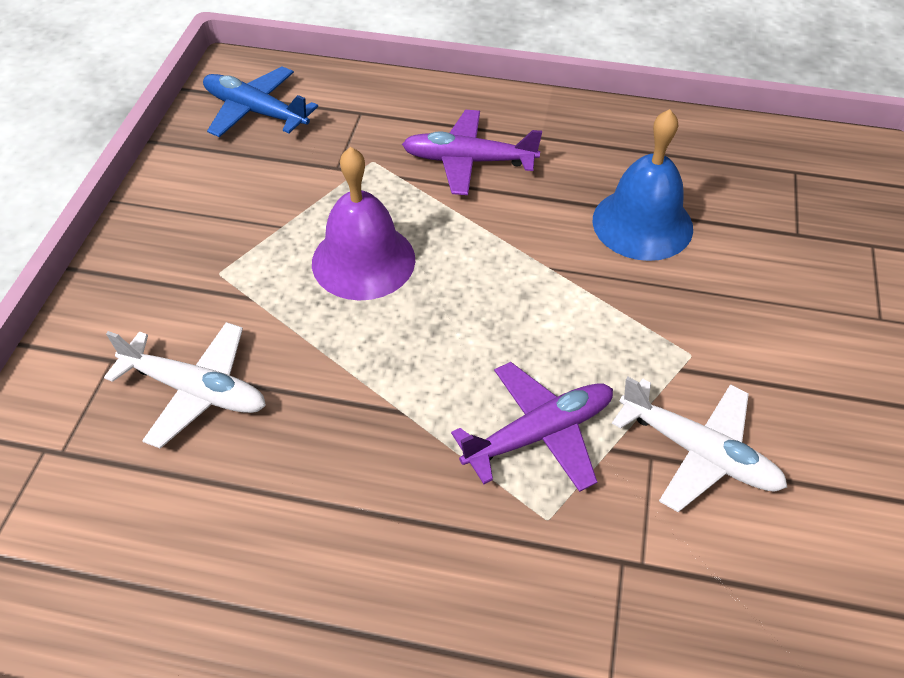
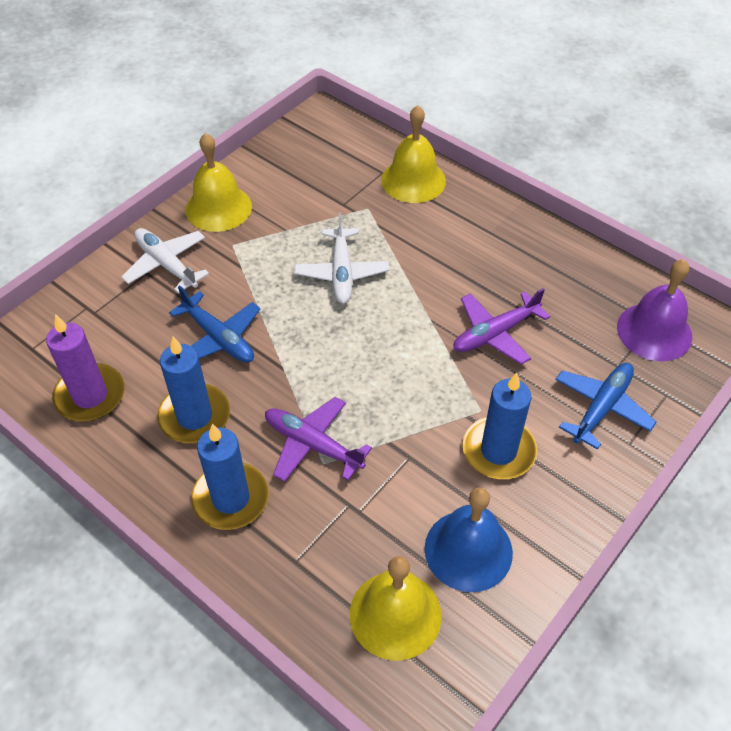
blue candle: none = 0 -> [157,337,230,443] [191,424,269,530] [463,373,537,479] = 3
blue plane: [203,67,318,137] = 1 -> [169,285,261,363] [555,363,656,450] = 2
purple candle: none = 0 -> [46,314,125,421] = 1
yellow bell: none = 0 -> [185,133,252,232] [350,556,442,660] [381,105,446,203] = 3

